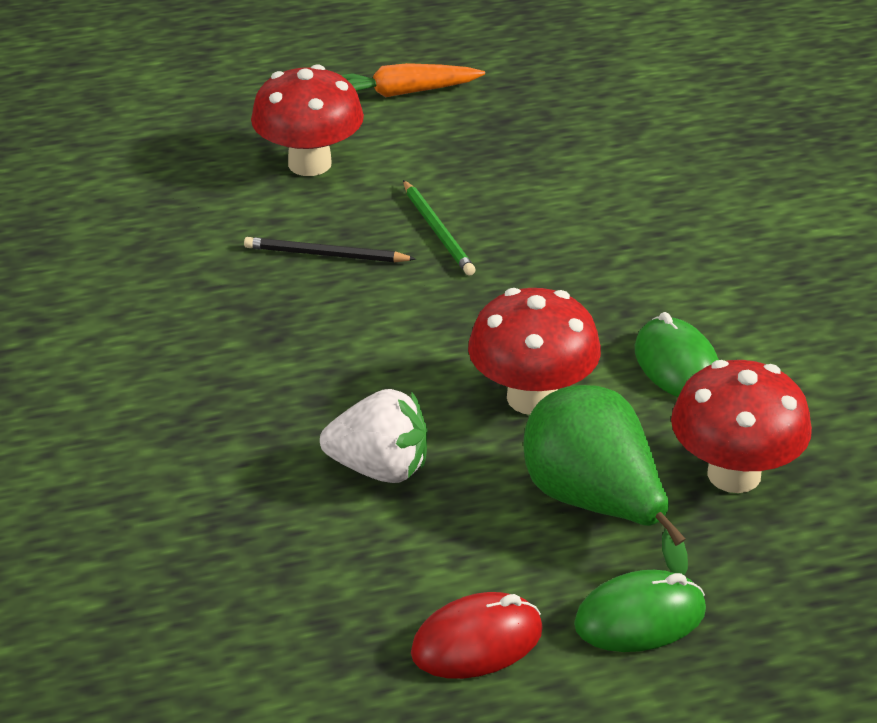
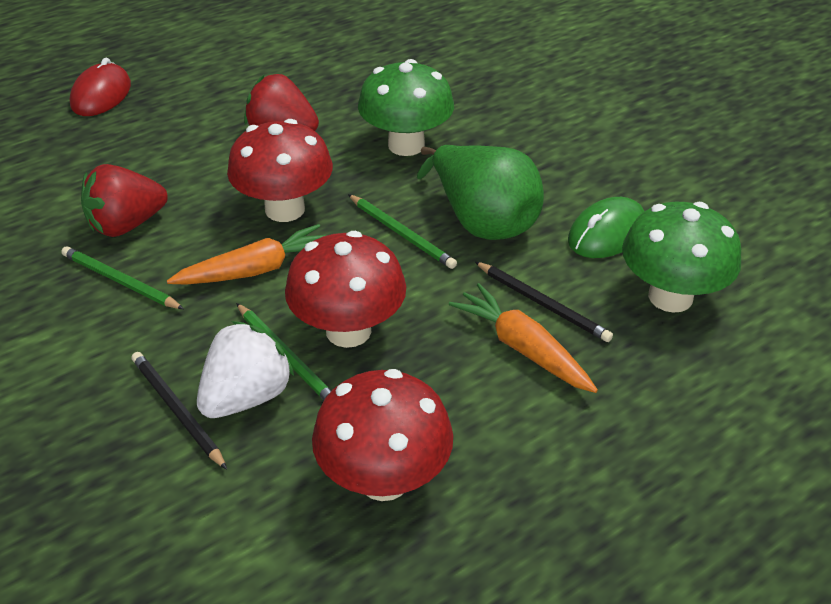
black pencil: [244,237,416,262] = 1 -> [132,352,227,469] [475,261,613,342] = 2
green mouse: [574,570,706,652] [635,312,719,397] = 2 -> [568,197,644,258] = 1
green mushroom: none = 0 -> [358,59,454,156] [622,202,741,313] = 2
green pencil: [403,180,476,275] = 1 -> [61,246,184,309] [236,303,332,400] [348,194,457,269] = 3
orange carrot: [341,63,485,97] = 1 -> [167,224,327,285] [449,283,598,393] = 2
red strawberry: none = 0 -> [81,164,168,237] [244,74,319,131] = 2

